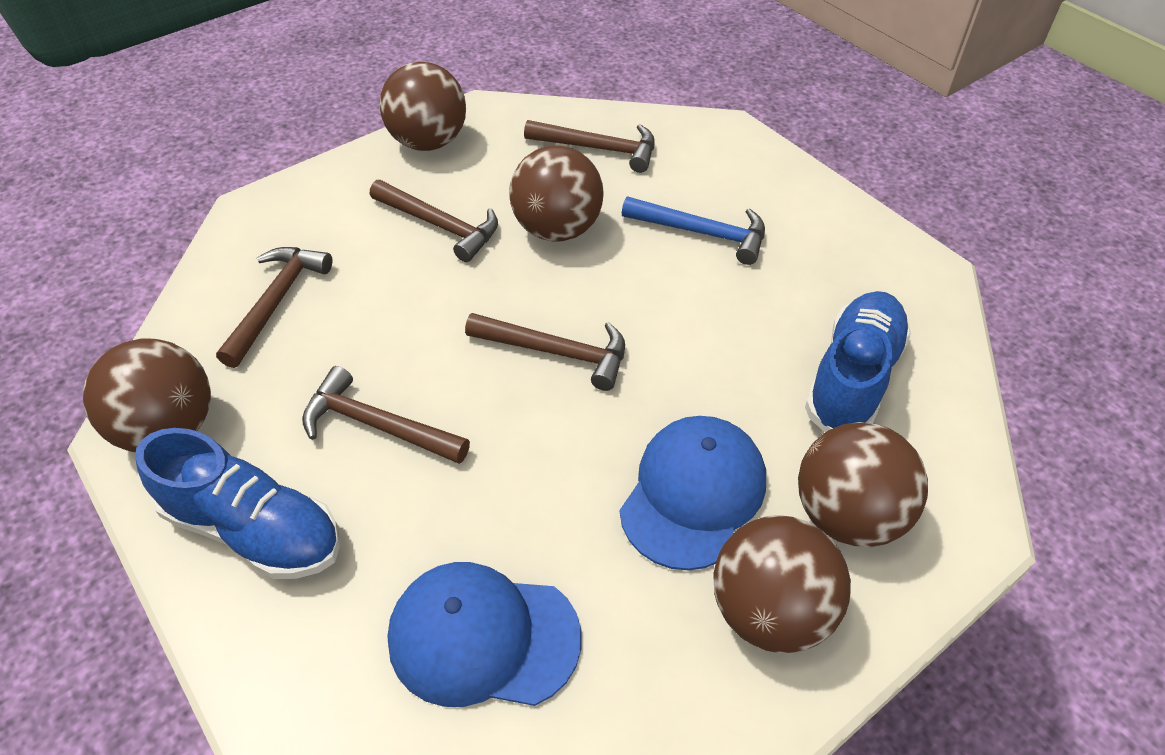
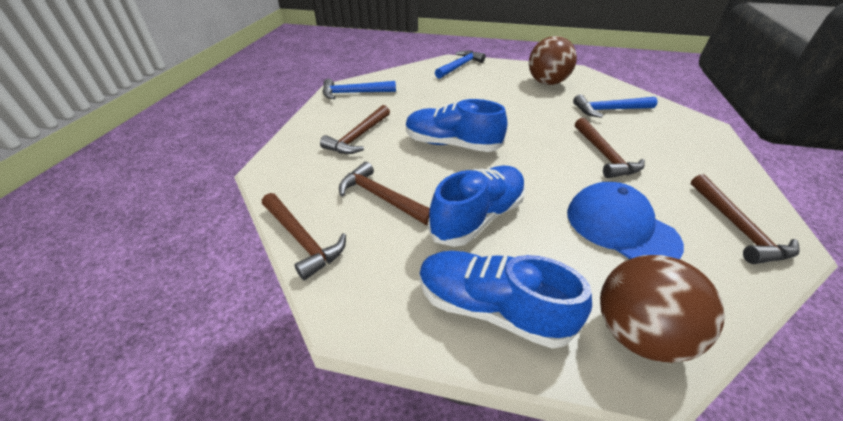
blue cap: [387,562,581,707] [620,416,766,571] = 2 -> [567,182,684,259] = 1
blue hammer: [622,197,765,265] = 1 -> [323,79,396,99] [435,51,485,79] [573,94,658,118] = 3
blue shoe: [135,428,340,579] [805,291,911,432] = 2 -> [406,99,507,152] [419,251,592,349] [428,166,526,247] = 3
brown ball: [83,338,211,452] [379,62,466,151] [509,145,604,242] [713,515,851,653] [798,422,928,547] = 5 -> [529,36,577,85] [600,255,725,363] = 2

